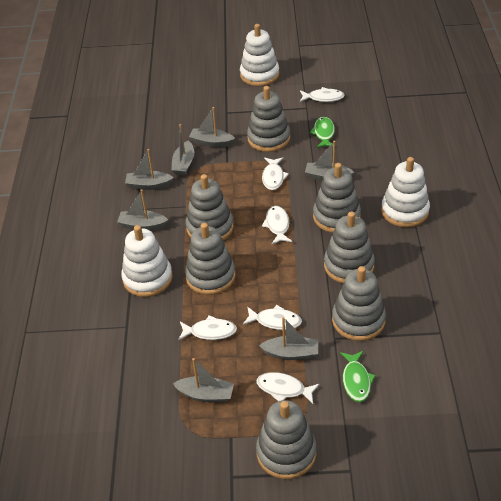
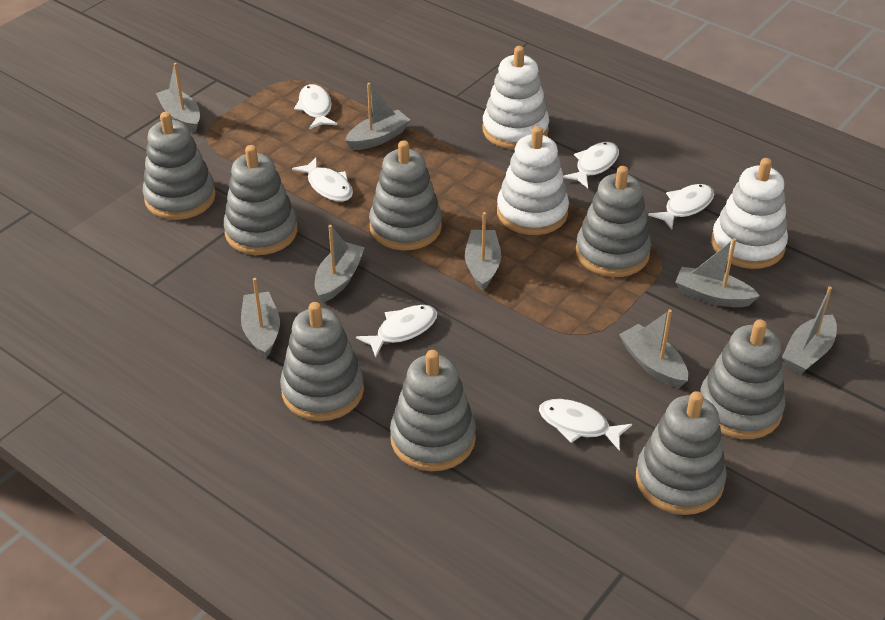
green fish: [310,117,335,148] [340,351,376,402] = 2 -> none = 0
grey boat: [117,189,168,231] [125,149,174,190] [172,124,194,175] [173,358,234,402] [189,107,235,147] [259,317,318,360] [305,141,354,181] = 7 -> [156,63,200,133] [241,278,280,358] [315,225,365,302] [345,83,410,150] [465,212,501,291] [619,309,688,388] [675,238,760,307] [782,286,837,374] = 8
grey stacking toy: [185,223,236,295] [186,174,234,240] [247,86,290,152] [256,400,317,479] [313,163,361,233] [324,212,375,283] [332,266,386,341] = 7 -> [143,112,216,220] [223,145,298,255] [280,302,364,421] [369,140,442,250] [390,350,476,471] [576,166,651,277] [636,391,727,515] [700,319,785,439] = 8

